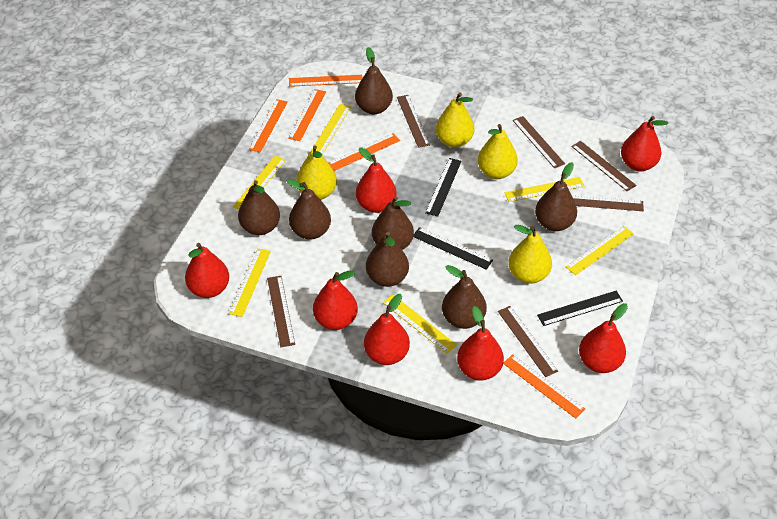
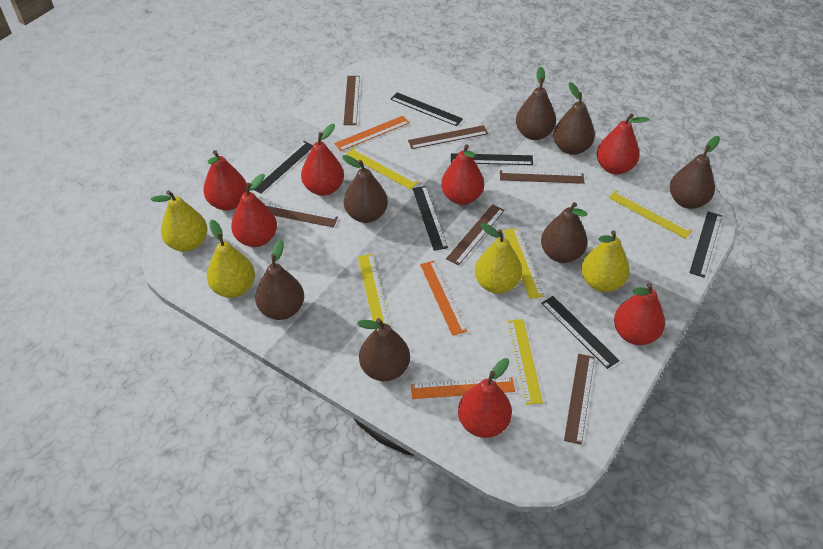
black ruler: [413,227,493,270] [425,158,461,216] [537,291,623,326] = 3 -> [254,141,313,194] [390,92,463,126] [412,186,448,251] [451,153,533,165] [541,296,620,369] [689,211,722,278] = 6
orange ruler: [249,99,288,152] [288,89,326,141] [289,75,362,87] [328,133,400,171] [503,354,585,419] = 5 -> [334,116,410,151] [411,377,515,399] [420,261,467,336] = 3
yellow ruler: [229,248,271,317] [233,156,286,210] [310,104,351,155] [383,294,457,354] [504,177,585,202] [566,226,634,275] = 6 -> [346,147,419,190] [358,254,390,326] [503,228,544,299] [508,319,543,405] [609,190,693,239] = 5

